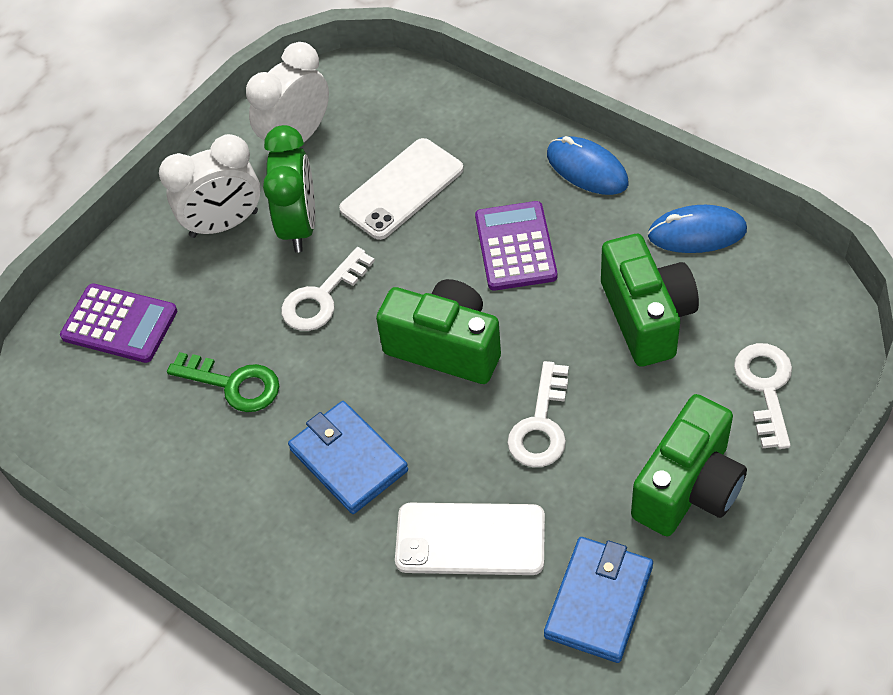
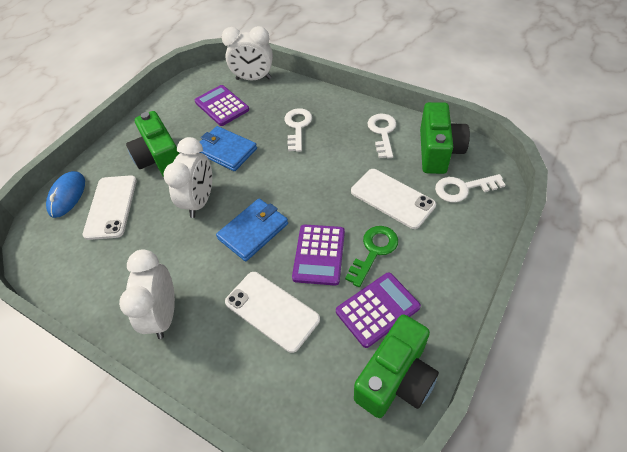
blue mouse: [547,136,629,195] [648,205,747,253] = 2 -> [46,171,85,218] = 1
green clock: [263,125,315,252] = 1 -> none = 0
purple calculator: [60,283,177,363] [475,201,557,291] = 2 -> [195,85,249,126] [292,225,345,286] [336,272,421,348] = 3
white clock: [159,134,260,238] [246,42,329,142] = 2 -> [119,249,175,339] [164,137,212,218] [222,26,273,80] = 3
white phone: [339,138,464,240] [395,503,545,575] = 2 -> [83,175,137,240] [225,272,320,353] [351,169,436,229] = 3

